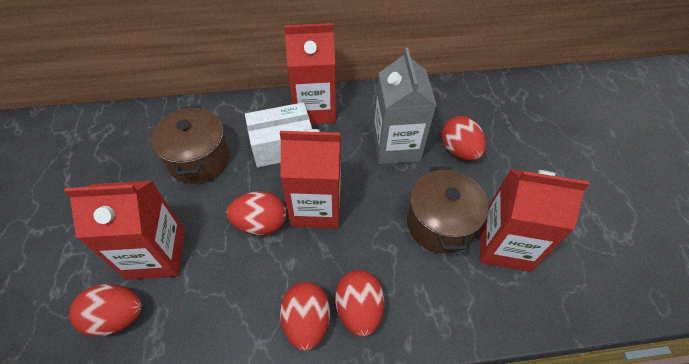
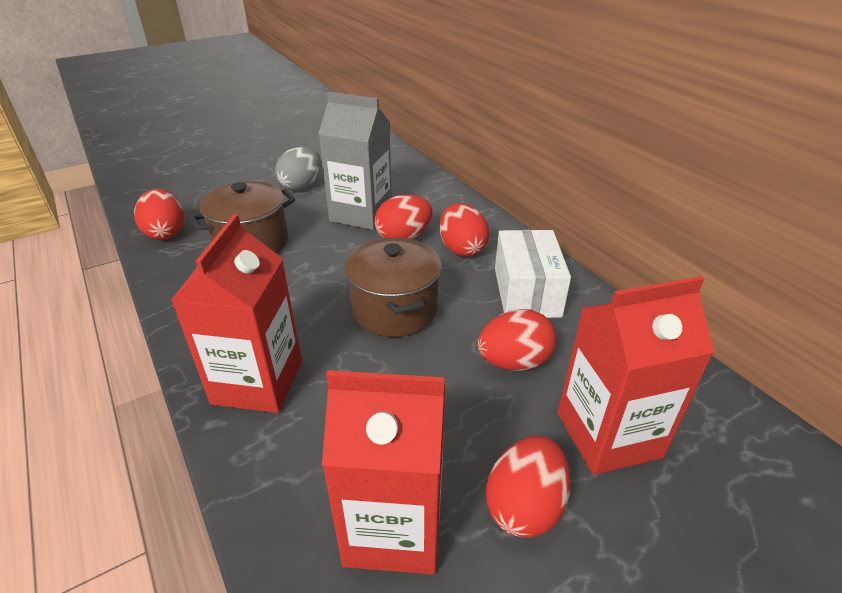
grey egg: none = 0 -> [275,146,321,190] = 1
red carton: [64,181,185,280] [280,129,341,228] [284,23,336,124] [480,169,590,272] = 4 -> [171,214,302,413] [322,370,445,575] [557,276,714,475] = 3

